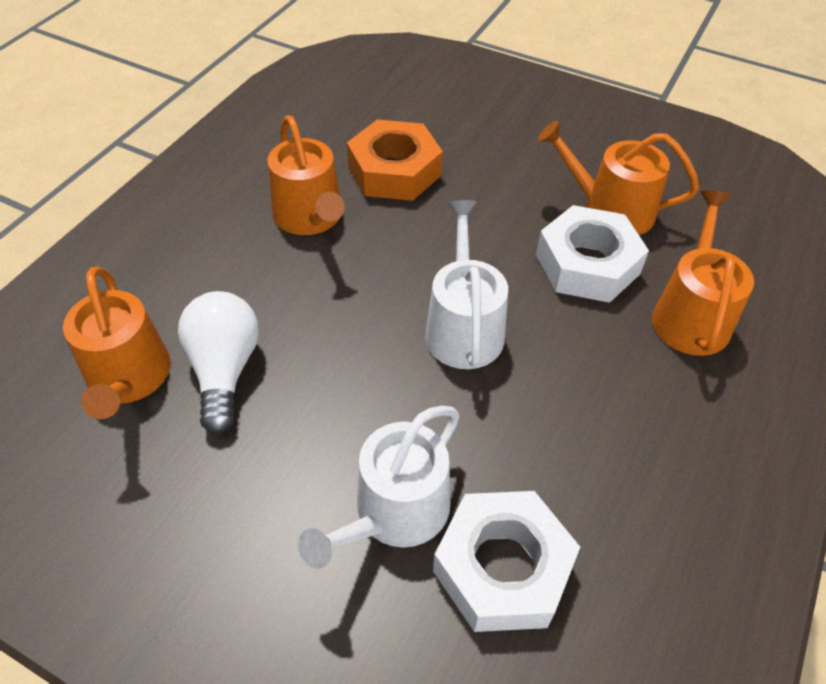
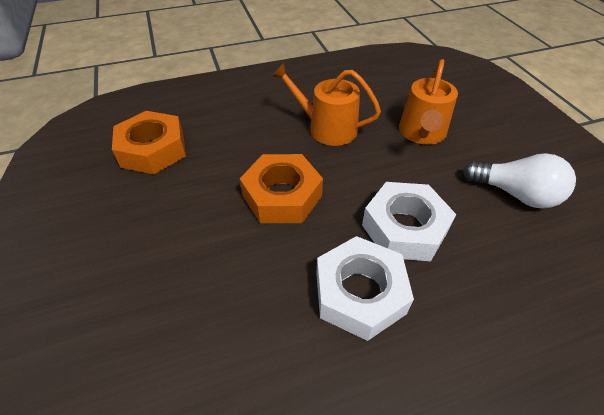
orange nut: [347,119,443,201] = 1 -> [112,111,186,174] [240,154,323,223] = 2
orange watering can: [63,267,171,419] [268,115,345,235] [538,120,699,235] [652,190,754,356] = 4 -> [272,63,381,146] [399,59,458,145] = 2
white watering can: [298,406,460,569] [425,200,508,369] = 2 -> none = 0

